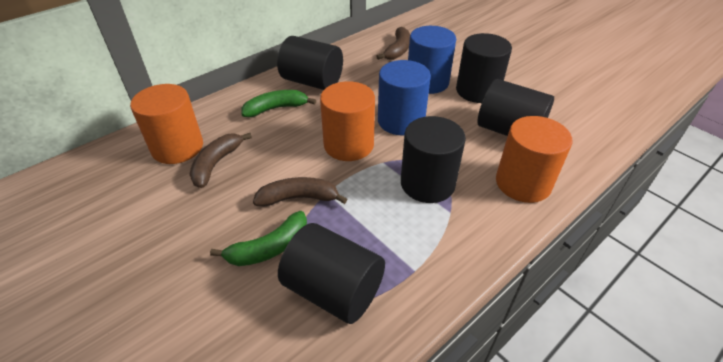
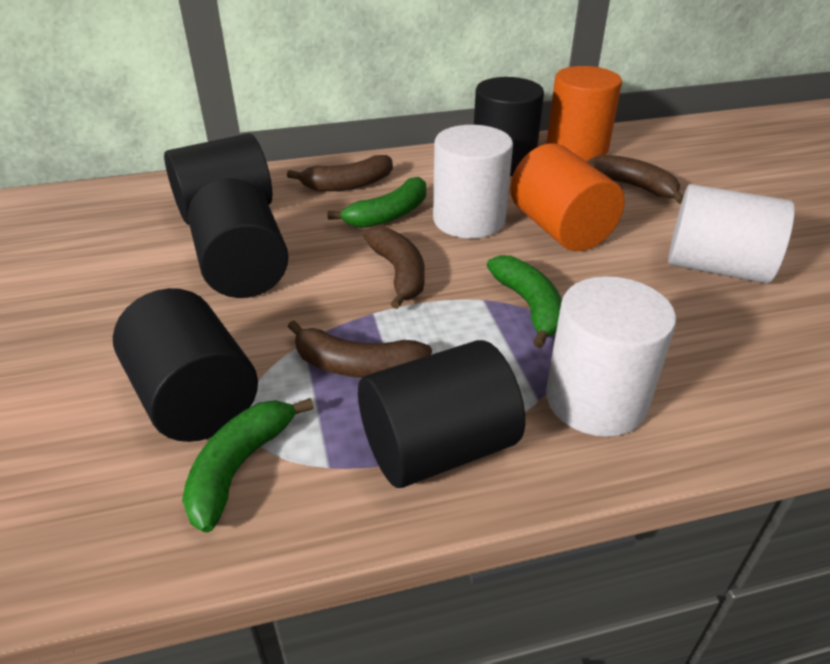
blue cylinder: [378,60,431,135] [408,26,456,94] = 2 -> none = 0
brown banana: [189,133,252,188] [253,177,347,206] [376,27,410,60] = 3 -> [287,155,393,191] [288,320,432,378] [363,226,425,309] [587,155,683,204] = 4
green banana: [210,211,307,266] [241,90,316,117] = 2 -> [182,398,314,533] [328,177,426,228] [487,255,562,348] = 3
orange cylinder: [130,84,203,164] [320,81,375,161] [496,116,572,203] = 3 -> [510,143,625,251] [546,66,622,162] = 2
white cylinder: none = 0 -> [433,125,513,239] [546,276,676,437] [668,184,795,283] = 3

